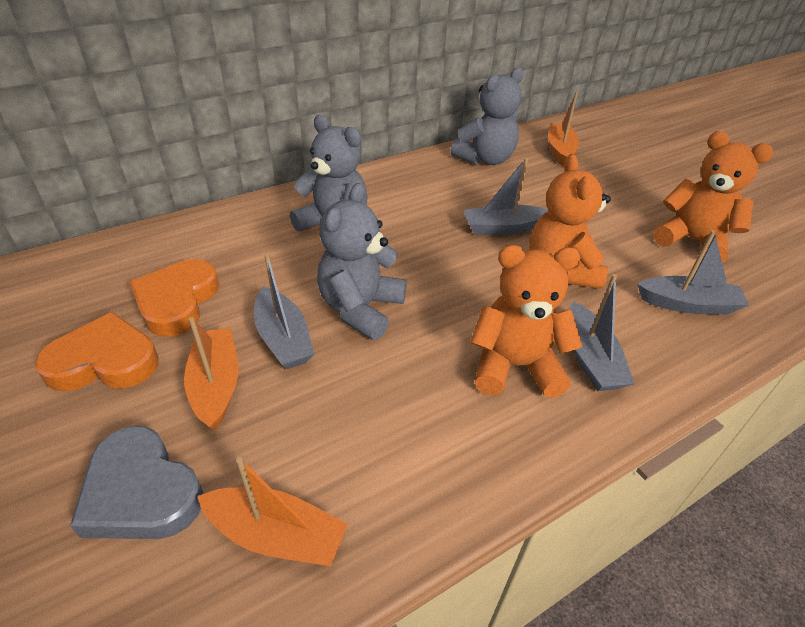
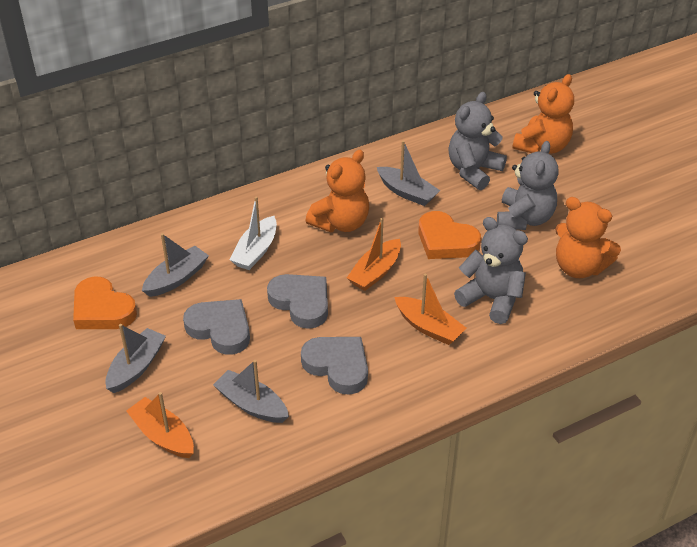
grey heart: [70,426,203,539] = 1 -> [183,299,250,355] [267,274,328,329] [301,337,368,395] = 3
white boat: none = 0 -> [230,196,277,270] = 1

